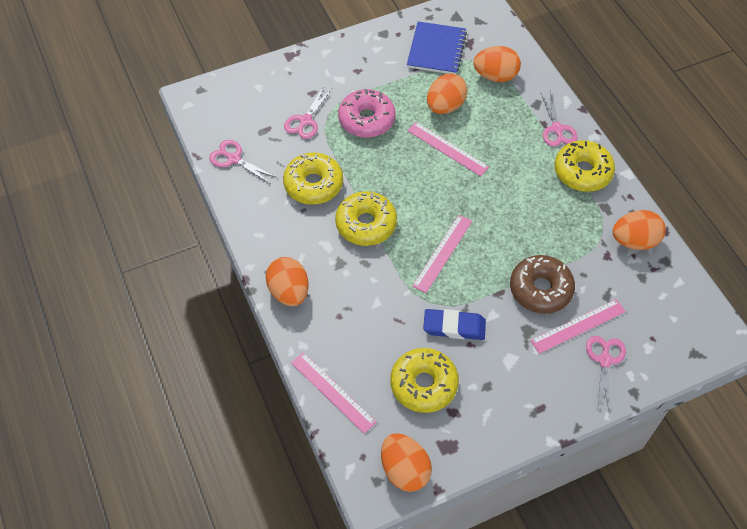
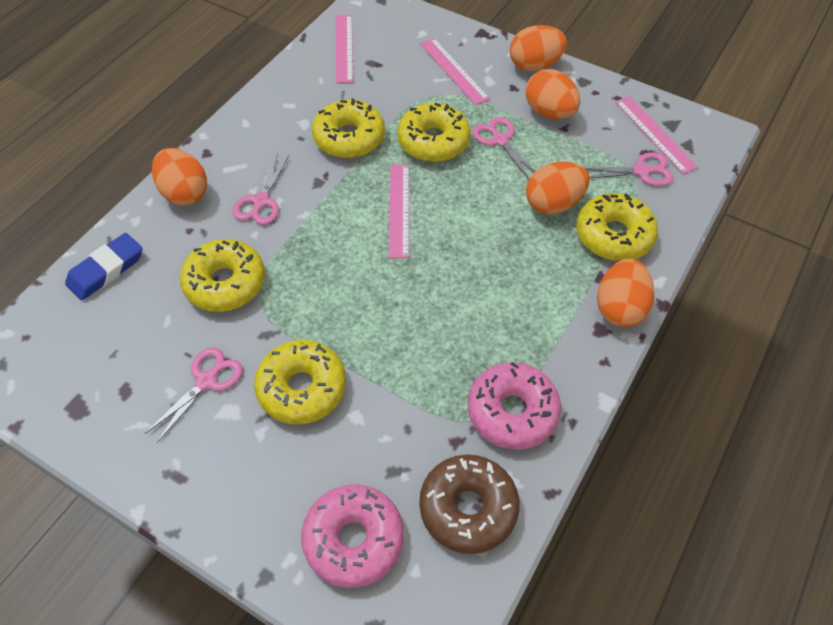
blue notebook: [407,21,467,74] = 1 -> none = 0
pink donut: [338,89,395,138] = 1 -> [301,484,404,588] [468,362,561,450] = 2
yellow donut: [283,152,343,205] [335,191,397,246] [390,348,459,413] [555,140,615,192] = 4 -> [180,239,265,312] [254,340,346,425] [312,98,385,158] [397,103,471,162] [576,193,658,261] = 5

